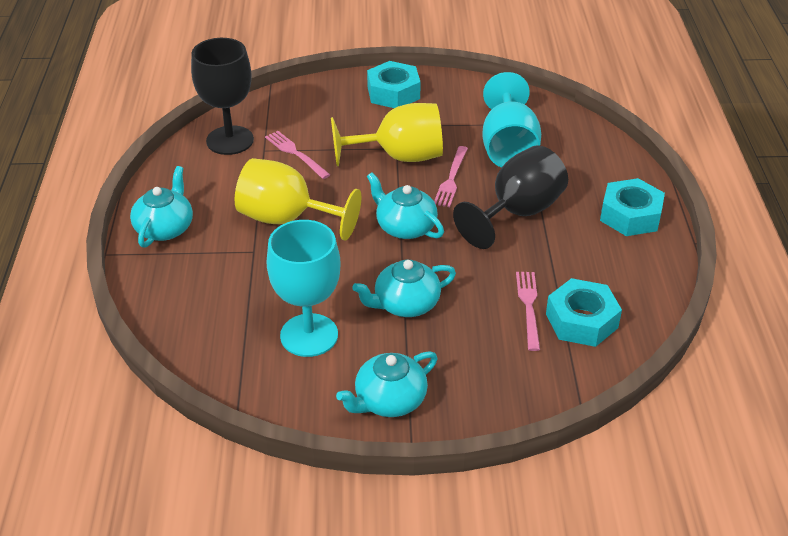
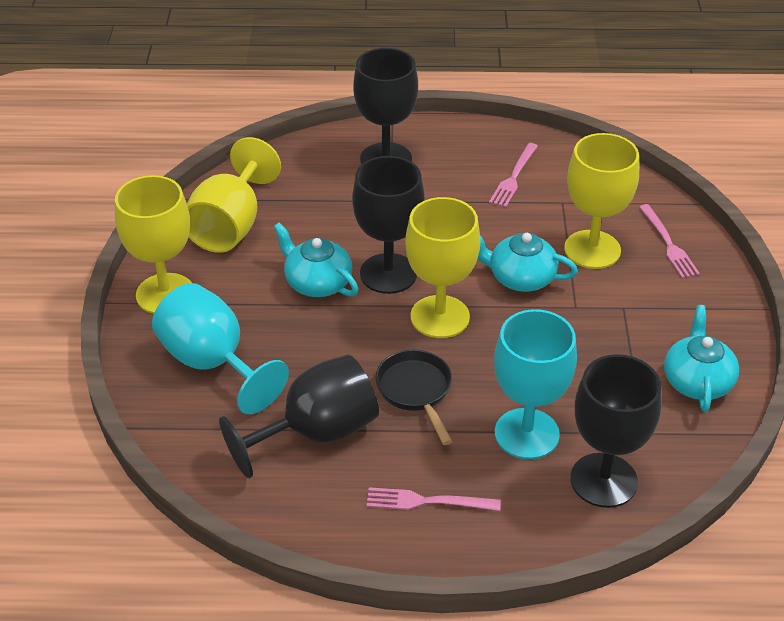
black goblet: [191,38,254,155] [453,145,568,249] = 2 -> [219,354,379,478] [352,156,424,294] [353,48,418,165] [570,354,662,508] = 4
black pan: none = 0 -> [376,350,453,445] = 1
turquoise nut: [367,61,421,108] [546,278,622,347] [600,178,665,236] = 3 -> none = 0
turquoise teapot: [130,166,193,248] [336,351,437,417] [352,260,456,317] [367,172,444,239] = 4 -> [274,222,358,297] [478,233,578,292] [664,305,739,412] = 3
yellow goblet: [234,158,361,240] [331,103,443,166] = 2 -> [115,175,192,314] [187,137,281,253] [406,197,480,338] [564,133,639,269] = 4

